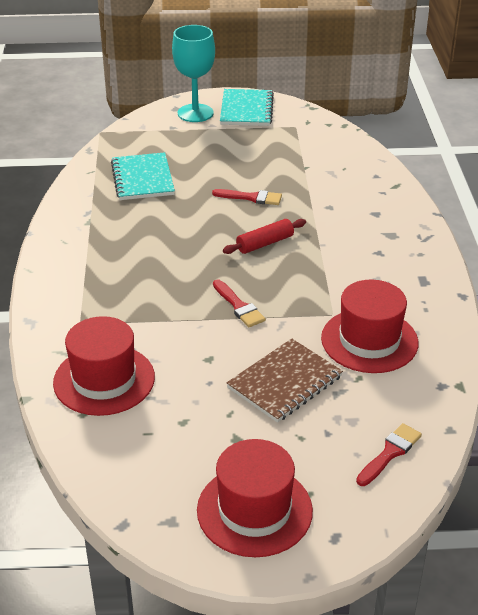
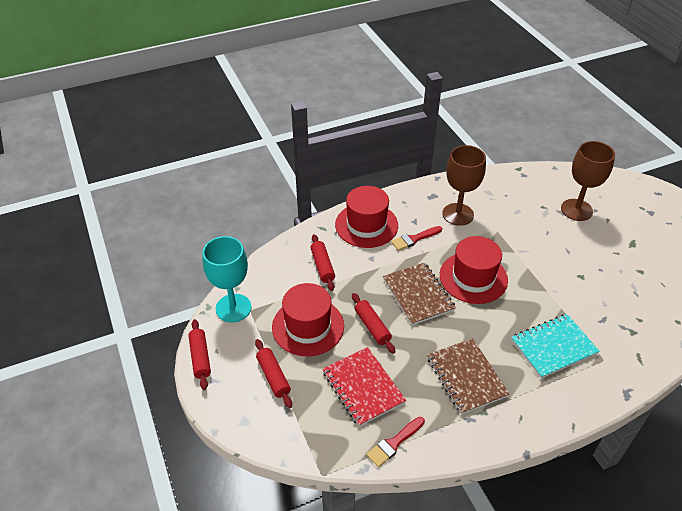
brown goblet: none = 0 -> [442,145,486,226] [561,141,615,221] = 2
brown notebook: [226,339,343,423] = 1 -> [383,262,456,325] [427,338,510,415] = 2
red brush: [212,189,282,205] [213,279,266,327] [356,423,422,486] = 3 -> [366,417,425,467] [391,226,442,251] = 2
red notebook: none = 0 -> [323,347,406,427] = 1
red rolling pin: [223,219,306,254] = 1 -> [188,319,211,390] [255,339,292,408] [311,234,335,291] [352,293,396,354] = 4
turquoise notebook: [111,152,175,200] [220,89,274,126] = 2 -> [511,314,600,378] = 1

